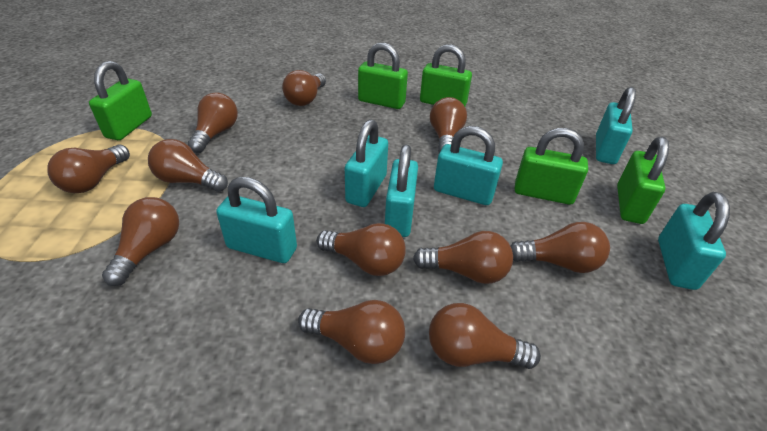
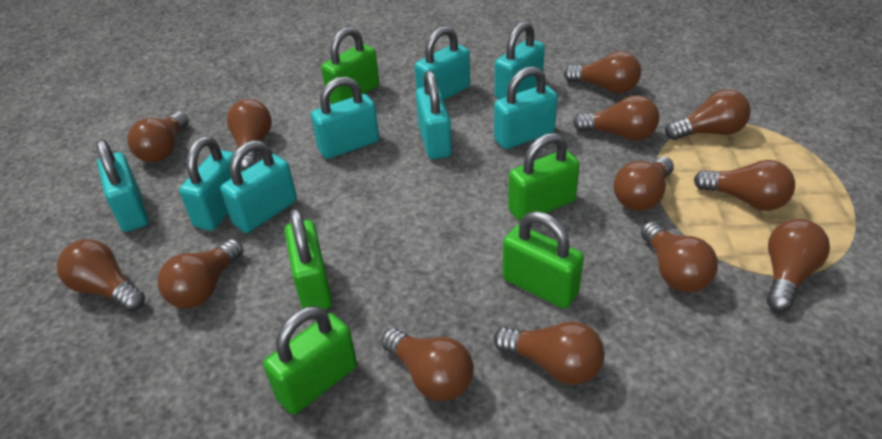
brown light bulb: [47,145,130,193] [102,197,179,286] [148,139,228,192] [188,92,238,153] [282,70,326,106] [298,300,405,364] [317,223,406,276] [413,231,513,284] [429,303,541,369] [430,97,467,153] [511,222,610,273] = 11 -> [57,239,145,311] [127,112,189,163] [157,239,243,308] [227,99,272,170] [381,328,474,401] [494,321,605,385] [564,51,641,94] [573,95,659,141] [613,157,674,211] [641,221,718,292] [666,89,751,140] [694,160,795,211] [767,219,830,312] = 13
turquoise padlock: [216,177,297,263] [345,119,388,207] [385,144,418,237] [434,126,503,205] [596,87,636,164] [658,192,730,290] = 6 -> [96,139,148,232] [179,136,242,231] [221,140,297,233] [311,77,379,159] [414,26,470,100] [416,71,452,159] [494,66,558,149] [495,22,545,99] = 8

